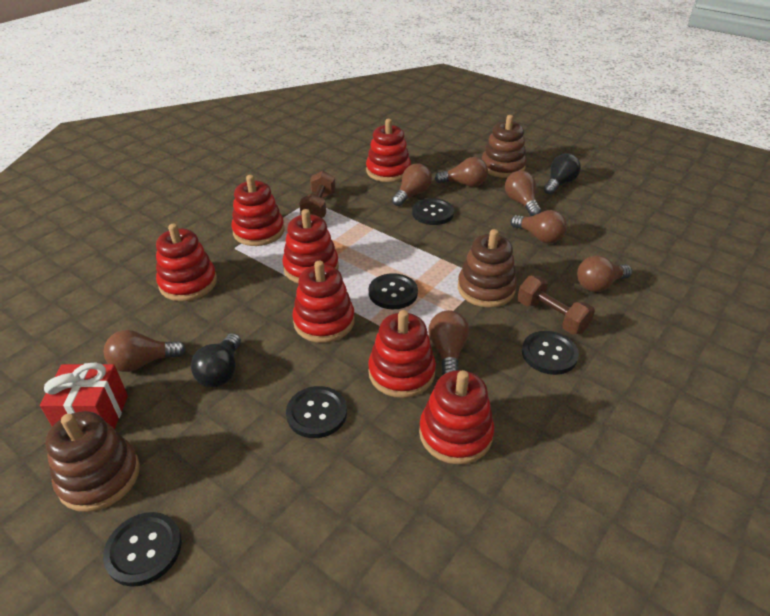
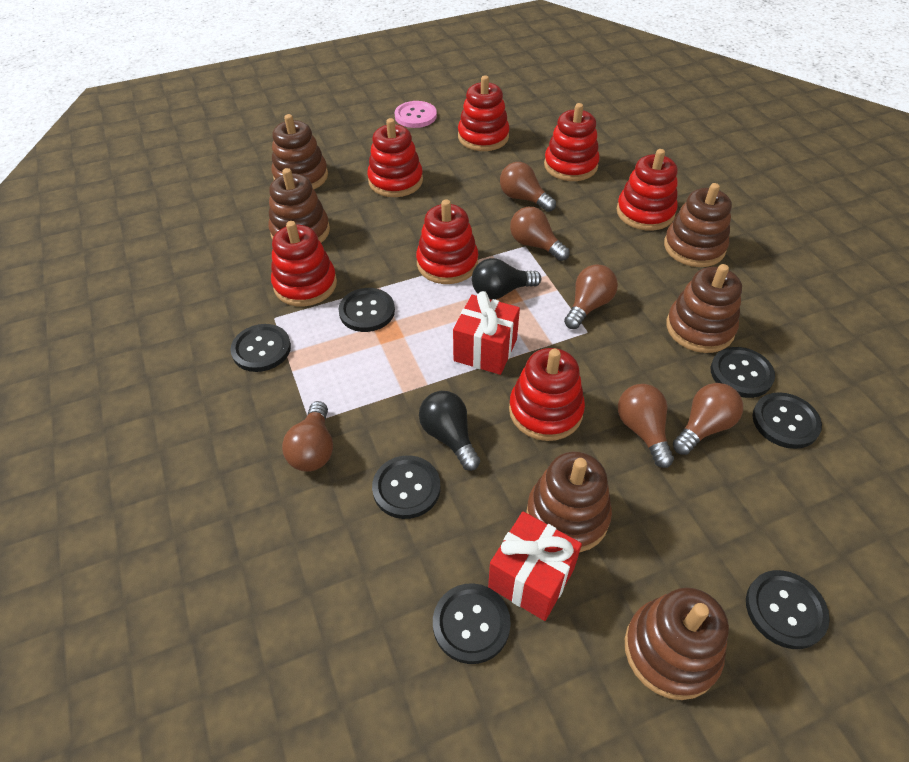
black button: [103,512,182,587] [286,386,347,438] [369,273,418,309] [412,198,454,225] [522,331,579,375] = 5 -> [231,324,291,372] [338,288,395,332] [372,455,441,519] [433,583,511,664] [711,347,775,398] [746,570,830,649] [752,392,822,449] = 7
brown dumbbell: [299,171,336,218] [518,276,595,334] = 2 -> none = 0
brown light bulb: [104,330,186,372] [392,164,432,206] [428,310,469,375] [435,157,488,187] [505,170,541,216] [510,210,567,244] [577,255,632,292] = 7 -> [282,401,333,472] [500,162,556,212] [510,207,570,261] [564,264,618,329] [618,384,674,468] [673,383,743,455] = 6
brown stacking toy: [45,411,140,512] [458,229,517,308] [482,115,527,178] = 3 -> [268,168,330,243] [271,114,328,189] [526,452,612,553] [625,588,729,700] [664,183,732,267] [666,264,742,353] = 6
pink button: none = 0 -> [395,101,437,128] = 1
red gift: [40,362,128,429] = 1 -> [453,291,520,375] [488,511,582,621] = 2

